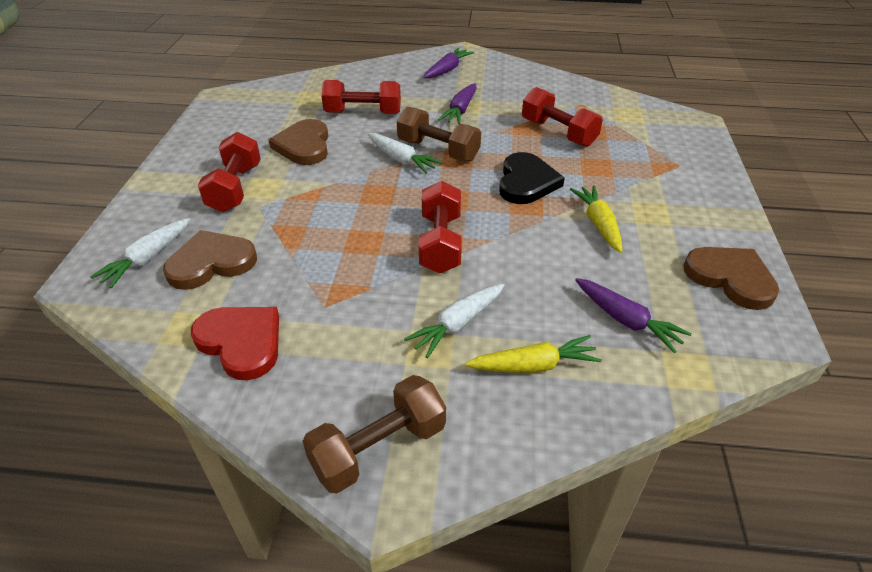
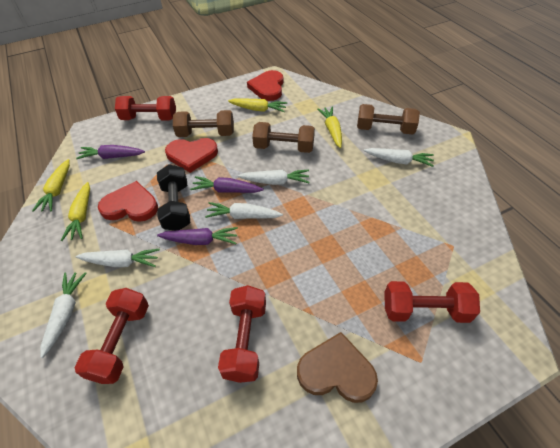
black dumbbell: none = 0 -> [157,164,190,231] = 1
black heart: [499,152,565,204] = 1 -> none = 0
brown dumbbell: [303,375,446,494] [397,106,481,162] = 2 -> [173,110,234,137] [252,122,315,153] [357,104,420,134] = 3
brown heart: [163,230,257,290] [269,119,328,165] [683,247,779,310] = 3 -> [297,332,378,403] = 1
red heart: [191,307,279,380] = 1 -> [98,181,158,222] [165,138,218,173] [247,70,284,101] = 3
white carrot: [90,218,190,288] [368,133,443,174] [404,284,504,358] = 3 -> [41,272,87,358] [75,249,160,267] [205,202,283,219] [238,170,309,185] [364,148,434,167] = 5
yellow carrot: [465,335,602,373] [570,185,622,253] = 2 -> [32,159,70,212] [61,182,90,241] [228,98,287,112] [317,107,342,148] = 4

